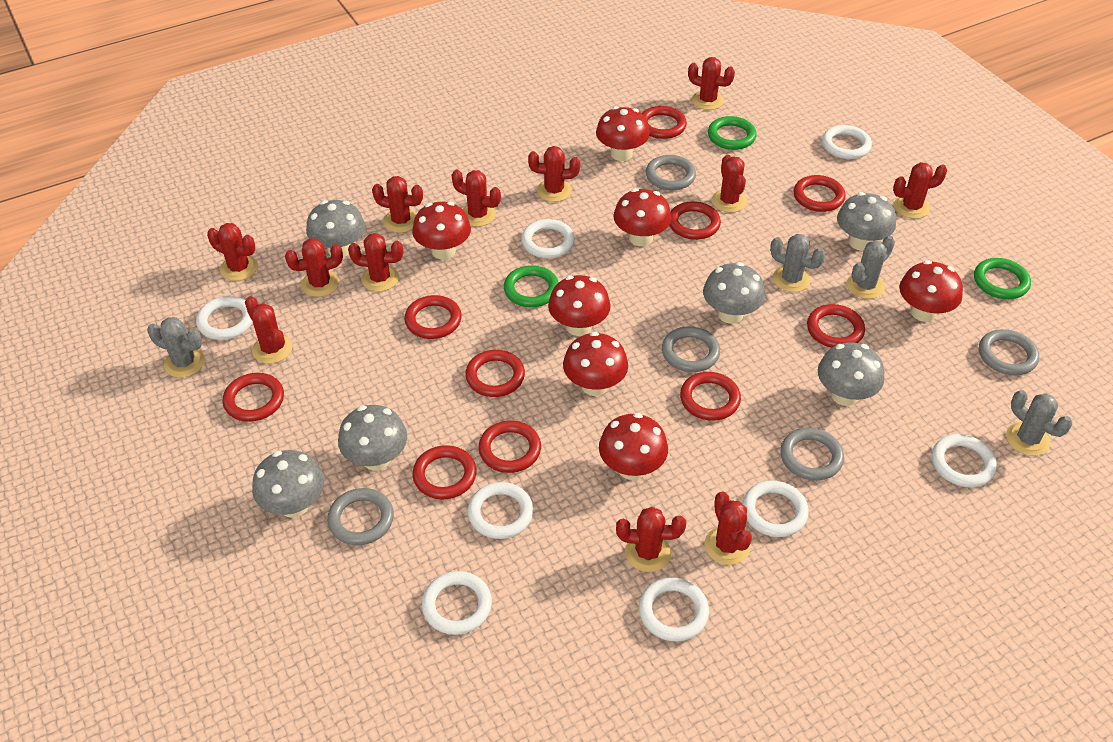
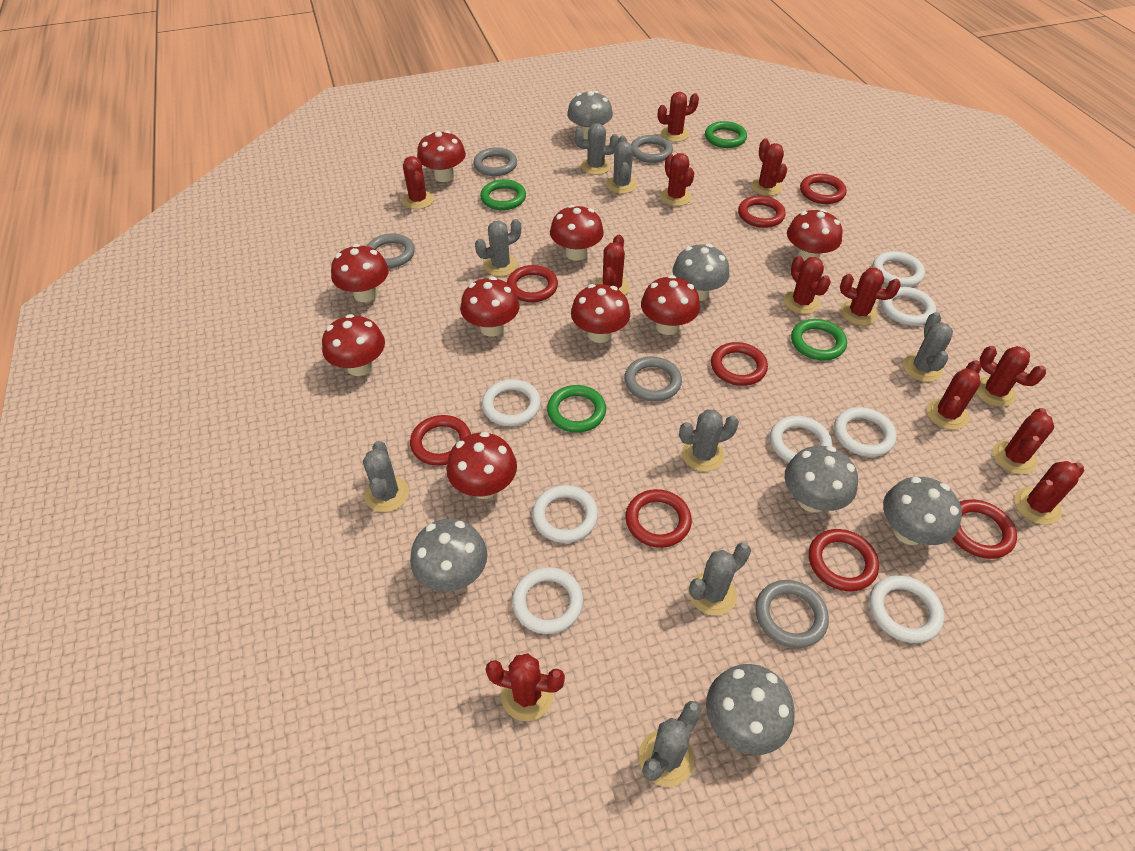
green ring: [504,265,559,307] [708,116,757,150] [974,258,1031,299] = 3 -> [480,179,526,210] [547,385,606,433] [705,121,747,148] [791,319,847,360] = 4
grey cactus: [147,317,205,378] [770,234,825,292] [847,236,895,299] [1006,390,1072,456] = 4 -> [363,441,409,512] [475,219,521,276] [574,123,619,175] [606,136,637,194] [639,701,702,787] [679,409,739,472] [689,543,751,615] [903,312,953,382] = 8
red mushroom: [412,202,471,259] [548,275,611,336] [563,332,628,396] [596,106,650,161] [599,413,668,480] [613,188,671,246] [899,260,963,322] = 7 -> [322,314,385,376] [331,244,389,302] [417,131,466,182] [446,432,517,499] [460,277,520,337] [550,205,604,261] [571,284,630,343] [641,275,700,335] [787,209,843,261] = 9
red ring: [222,373,284,422] [404,295,462,339] [412,445,477,500] [465,350,525,397] [478,421,541,473] [642,106,687,139] [669,201,721,240] [680,372,741,421] [794,175,845,212] [807,304,865,348] = 10 -> [410,415,471,466] [507,265,558,302] [625,489,692,548] [711,342,768,386] [738,196,786,228] [800,174,847,204] [809,529,879,591] [952,499,1017,559] = 8

